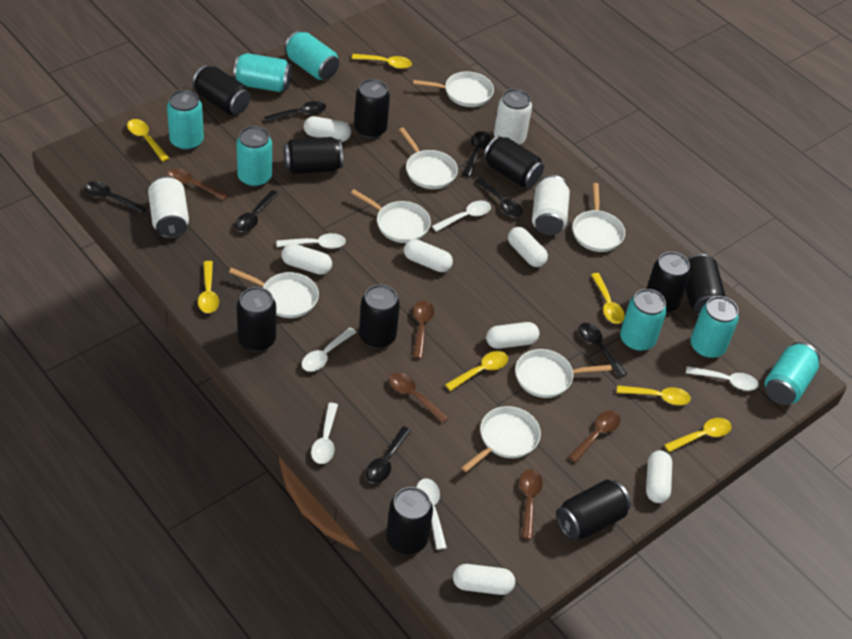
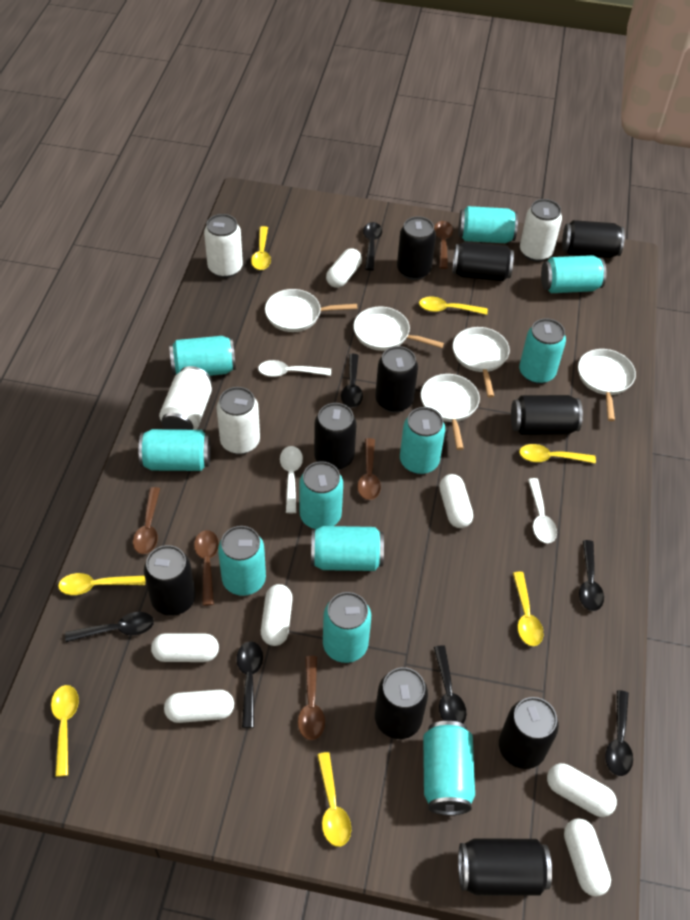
turquoise can: [167,90,204,151] [233,53,292,92] [236,126,272,187] [284,31,339,80] [620,289,667,352] [690,296,739,359] [764,342,820,405] = 7 -> [139,429,211,471] [169,336,236,376] [218,526,266,596] [299,461,343,529] [311,526,384,571] [323,592,371,663] [400,407,445,474] [423,721,475,815] [458,206,518,243] [519,318,566,384] [541,255,606,293] = 11
white can: [148,176,189,239] [494,89,532,145] [532,175,570,235] = 3 -> [159,366,212,430] [204,214,243,278] [216,387,260,454] [520,199,562,262] = 4
white pan: [229,268,319,318] [351,189,431,243] [399,128,458,189] [413,72,494,107] [461,406,541,472] [515,349,612,398] [572,183,625,252] = 7 -> [265,289,357,332] [353,307,444,351] [421,374,480,450] [453,327,510,398] [578,349,636,421] = 5
white spoon: [277,233,346,249] [301,327,357,372] [311,403,338,464] [417,478,447,550] [432,200,491,232] [686,366,759,391] = 6 -> [258,360,331,377] [280,446,303,513] [528,478,557,543] = 3

